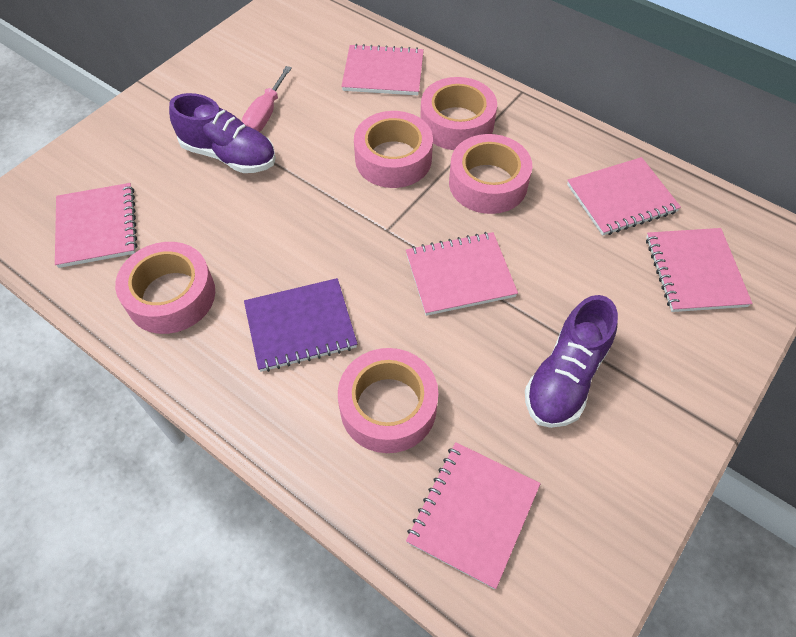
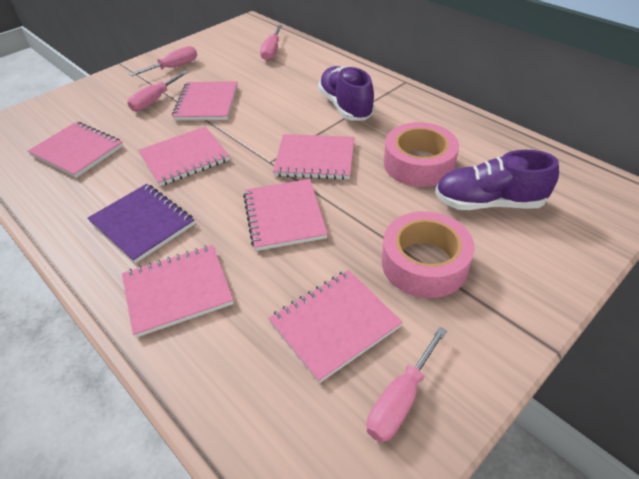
pink notebook: [55,183,137,268] [341,44,424,95] [406,232,518,316] [406,442,541,589] [567,157,681,236] [646,228,752,312] = 6 -> [28,122,123,178] [122,245,234,338] [138,126,230,186] [172,81,238,121] [243,179,328,251] [268,270,403,383] [273,134,354,180] = 7
pink screwdriver: [242,66,292,132] = 1 -> [127,71,188,111] [129,46,197,76] [260,25,282,61] [367,327,447,442] = 4
pink tape: [115,242,215,334] [338,348,438,453] [354,111,433,188] [420,77,497,150] [449,134,532,214] = 5 -> [382,211,475,298] [384,122,459,187] = 2

